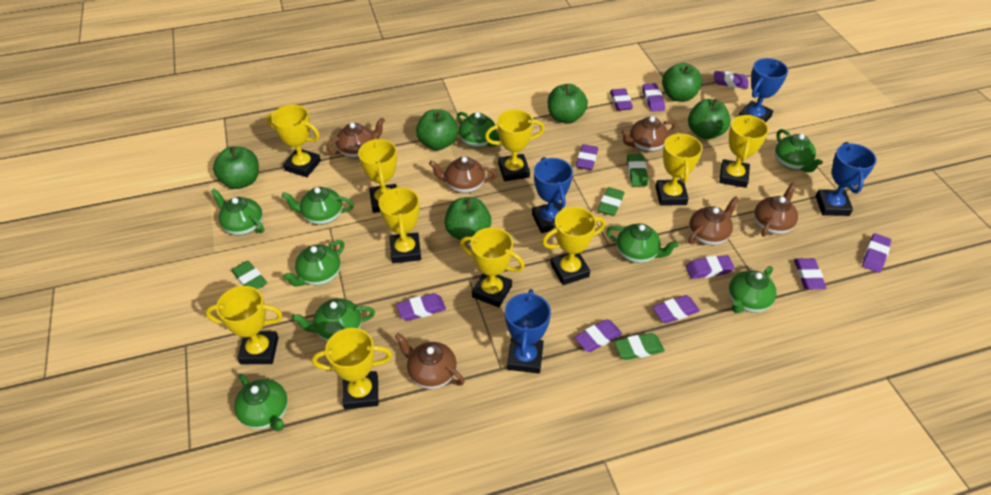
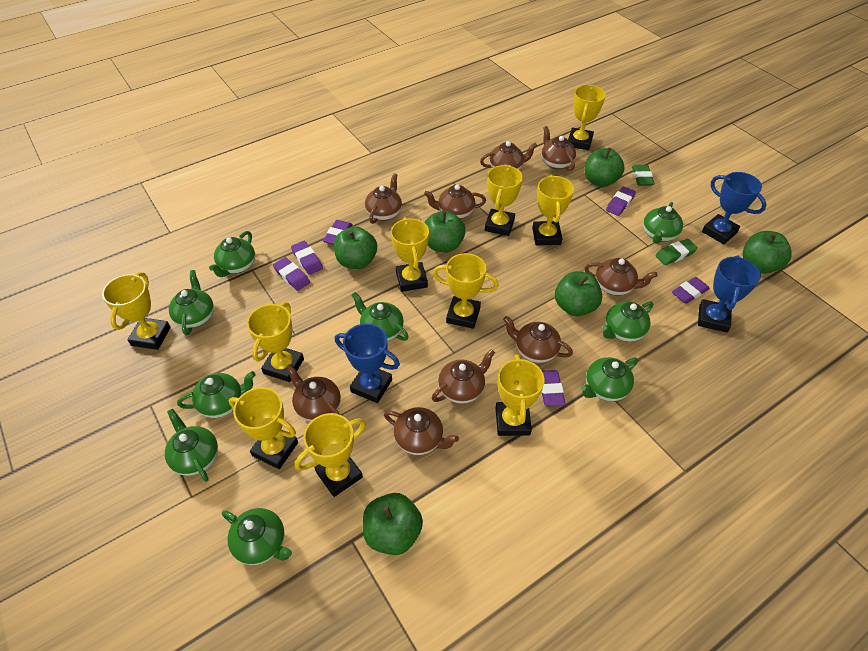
blue trophy: [505,289,551,374] [532,157,573,233] [739,58,788,122] [816,142,877,216] = 4 -> [335,324,400,403] [698,255,761,333] [702,172,767,244] = 3
brown teapot: [326,118,385,158] [395,333,465,389] [429,157,497,193] [621,116,676,152] [689,196,739,245] [754,182,798,237] = 6 -> [286,364,341,422] [365,173,402,224] [384,407,459,455] [424,184,486,219] [432,349,495,404] [480,141,537,170] [503,316,573,363] [541,126,576,171] [585,258,657,295] = 9
green eraser: [231,261,267,290] [598,187,624,216] [614,333,664,360] [627,154,648,187] = 4 -> [632,165,655,186] [655,239,698,265] = 2
purple eraser: [396,293,446,321] [574,319,622,352] [576,144,598,170] [610,88,633,111] [642,83,665,112] [652,295,700,323] [685,255,735,279] [714,71,748,89] [794,258,826,289] [862,233,891,273] = 10 -> [273,257,310,291] [291,241,323,275] [323,220,353,245] [541,370,566,406] [606,186,636,216] [672,277,710,304] = 6

